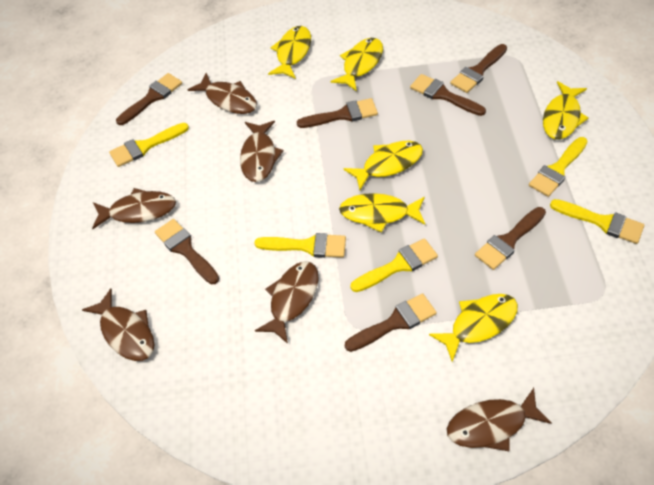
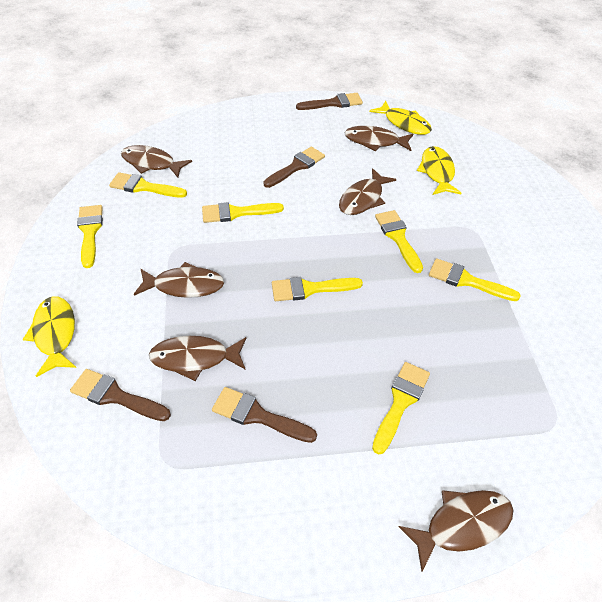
brown brush: [116,73,182,125] [155,219,219,284] [297,98,378,128] [345,293,437,352] [410,74,486,116] [450,44,507,93] [475,207,546,270] = 7 -> [70,369,171,421] [212,387,317,443] [263,147,325,188] [296,93,363,110] = 4
yellow brush: [109,123,189,167] [254,233,346,258] [351,238,438,292] [529,137,588,197] [550,199,645,244] = 5 -> [77,205,103,268] [109,172,187,198] [202,202,284,223] [272,277,363,301] [372,362,430,454] [375,210,423,273] [429,259,521,301] = 7
yellow fish: [268,26,311,79] [331,38,383,91] [339,193,425,233] [343,141,423,190] [429,294,518,362] [543,81,589,140] = 6 -> [23,296,76,377] [369,101,432,135] [417,146,462,195] = 3

